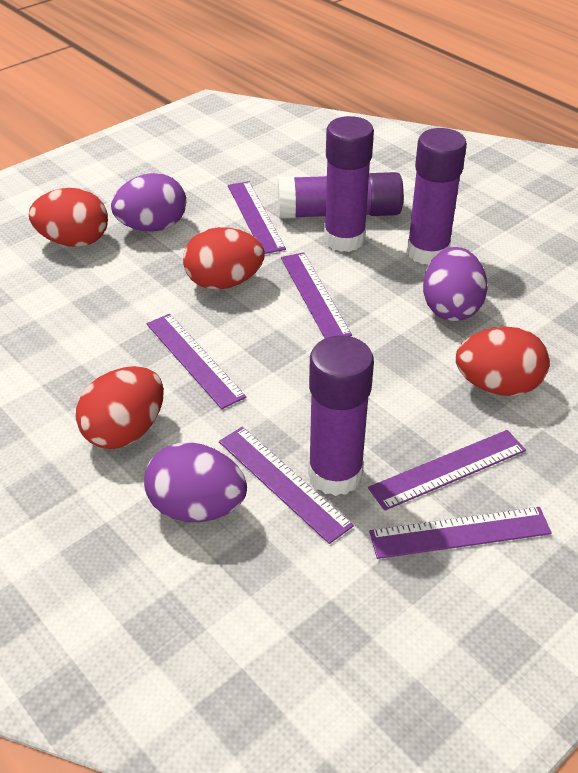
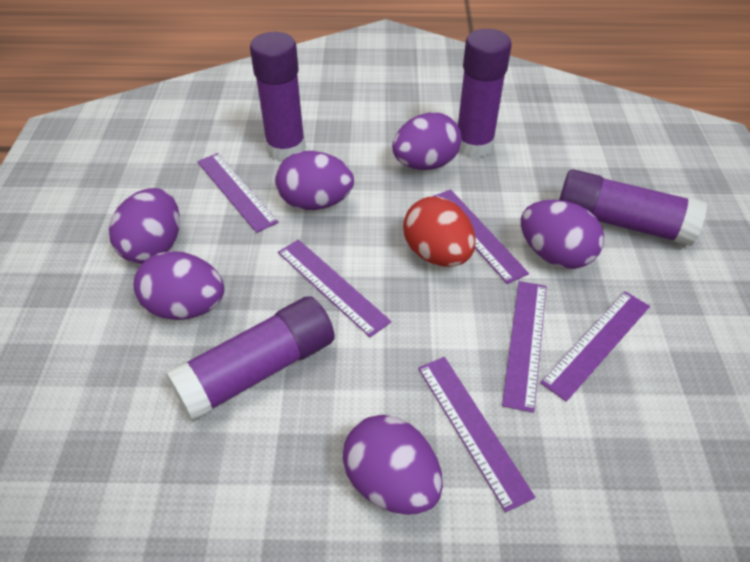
purple egg: [111,173,186,231] [144,442,247,522] [423,247,488,321] = 3 -> [109,188,180,264] [134,251,224,320] [275,151,354,210] [343,415,443,515] [392,112,462,170] [521,200,604,269] = 6
red egg: [29,188,108,247] [76,366,164,449] [183,227,265,290] [456,327,550,396] = 4 -> [403,197,476,267] = 1

